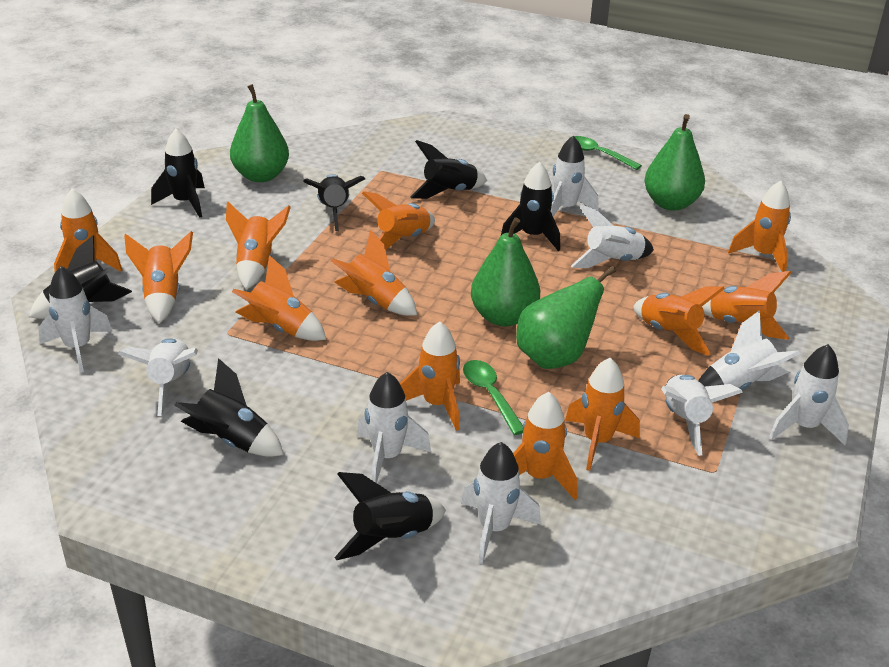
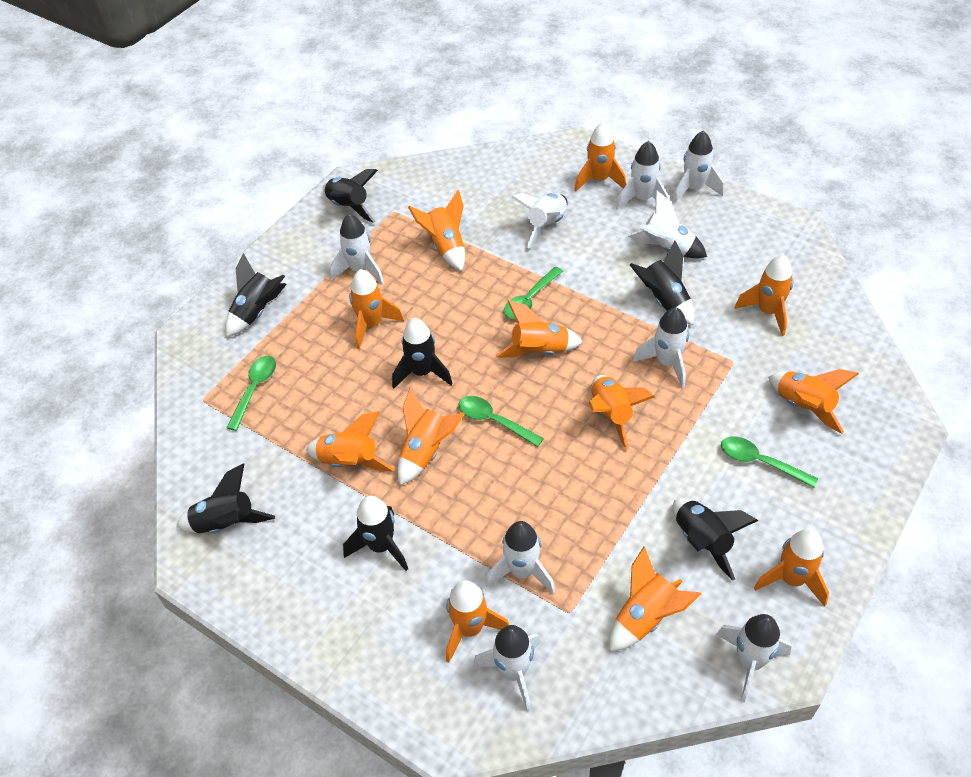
green pear: [230,84,289,182] [471,217,541,326] [516,266,616,369] [644,114,705,210] = 4 -> none = 0
green spoon: [463,360,523,435] [570,136,642,170] = 2 -> [226,356,276,431] [459,396,544,447] [504,267,563,319] [721,436,818,488] = 4

